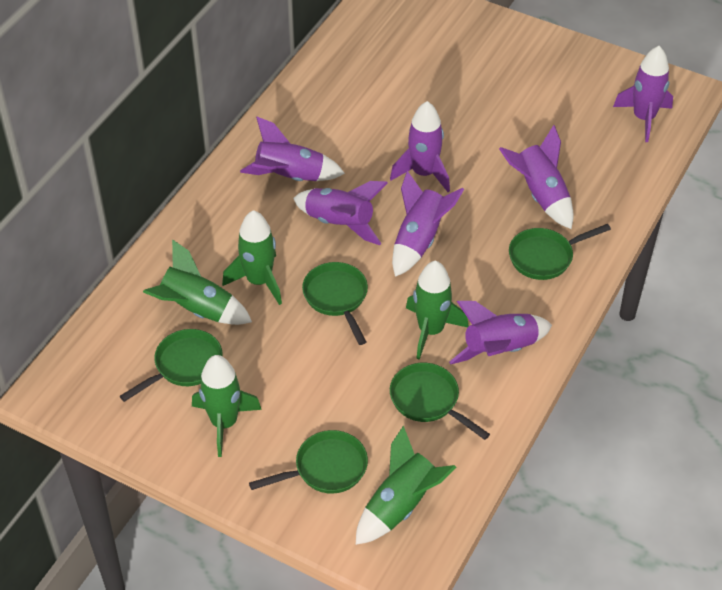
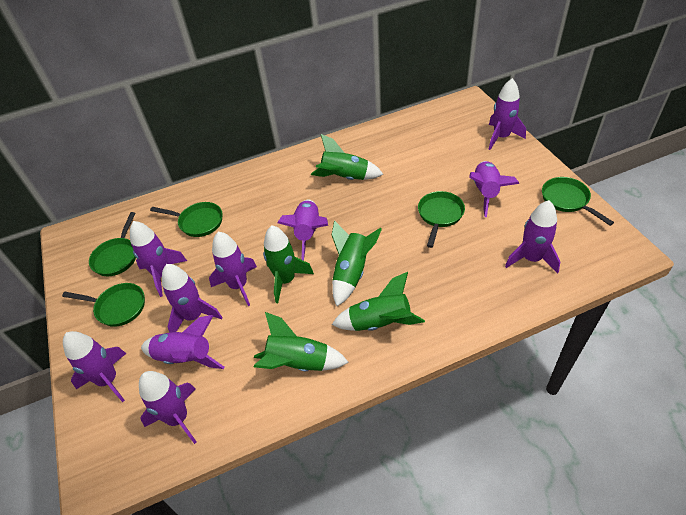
purple rocket: [240,117,345,181] [293,181,388,245] [390,101,450,192] [392,171,464,277] [449,301,552,365] [499,125,574,229] [613,46,673,142] = 7 -> [63,331,126,402] [130,221,187,297] [139,371,197,444] [141,315,225,369] [162,264,223,333] [209,232,257,306] [277,199,328,260] [469,161,519,217] [489,78,526,150] [505,200,561,274] = 10

